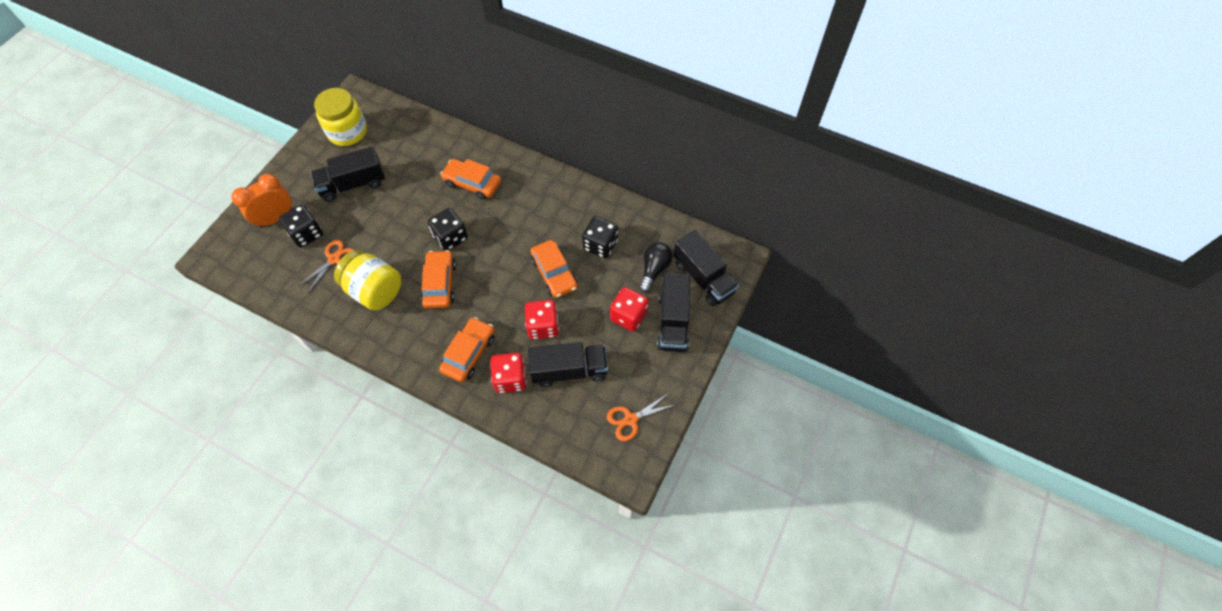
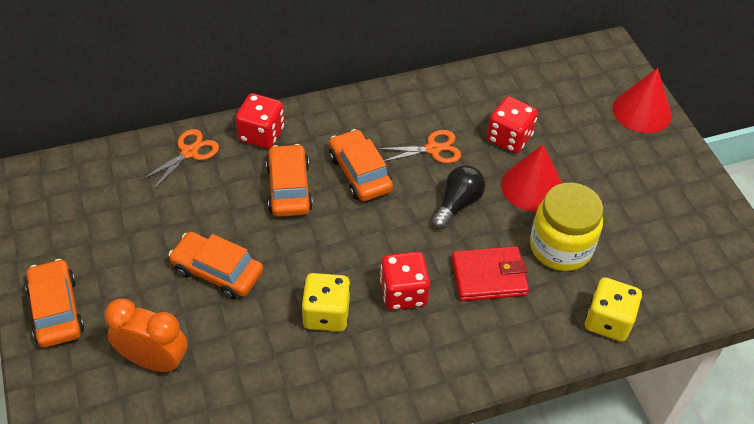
black dice: [279,204,323,248] [428,208,468,250] [582,216,618,258] = 3 -> none = 0
black truck: [311,146,385,202] [528,342,608,387] [657,273,690,352] [673,230,739,306] = 4 -> none = 0
red cone: none = 0 -> [501,144,562,212] [613,68,672,133] = 2
red wallet: none = 0 -> [452,246,529,301] = 1
yellow dice: none = 0 -> [301,273,351,332] [585,277,642,342] = 2
yellow jar: [314,88,367,146] [334,250,401,310] = 2 -> [530,183,603,271] = 1

